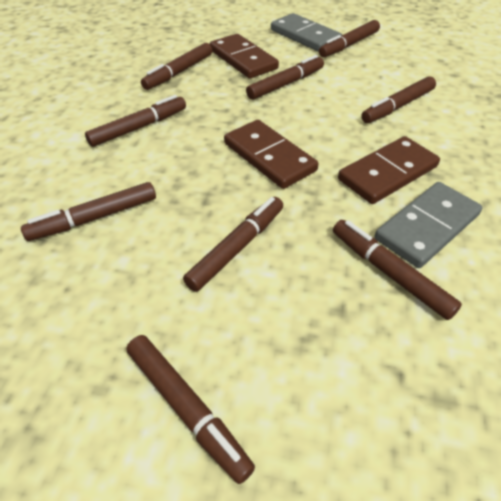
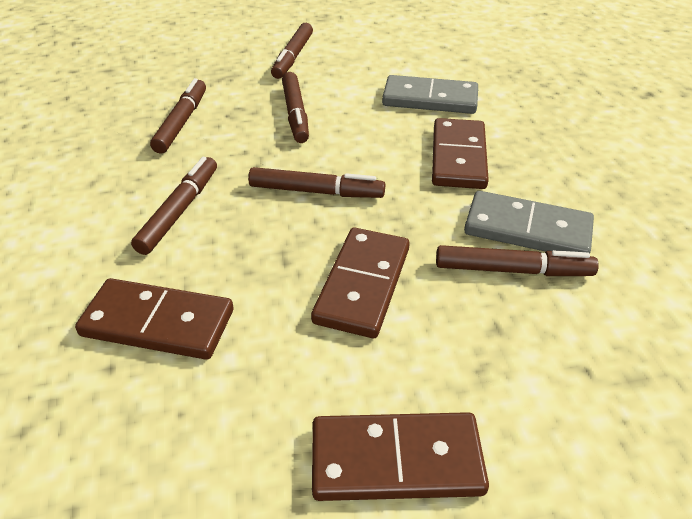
brown domino: [210,34,279,79] [224,120,318,189] [338,136,440,204] = 3 -> [75,278,234,360] [311,228,410,338] [312,412,489,501] [432,118,489,189] = 4
brown marker: [21,182,156,241] [85,95,186,147] [126,335,255,484] [141,43,212,90] [183,197,283,292] [246,55,324,100] [319,20,380,57] [333,220,462,320] [361,76,436,123] = 9 -> [131,157,217,255] [150,78,206,154] [248,167,385,198] [271,23,313,79] [282,72,309,143] [436,245,599,276] = 6

